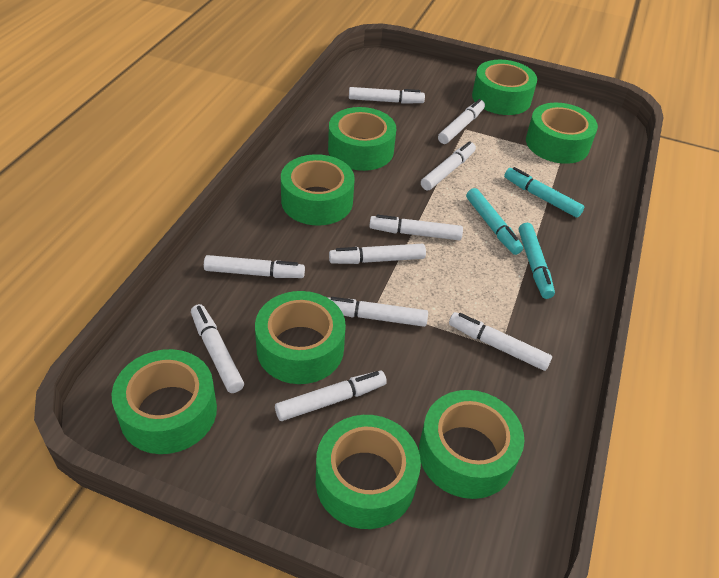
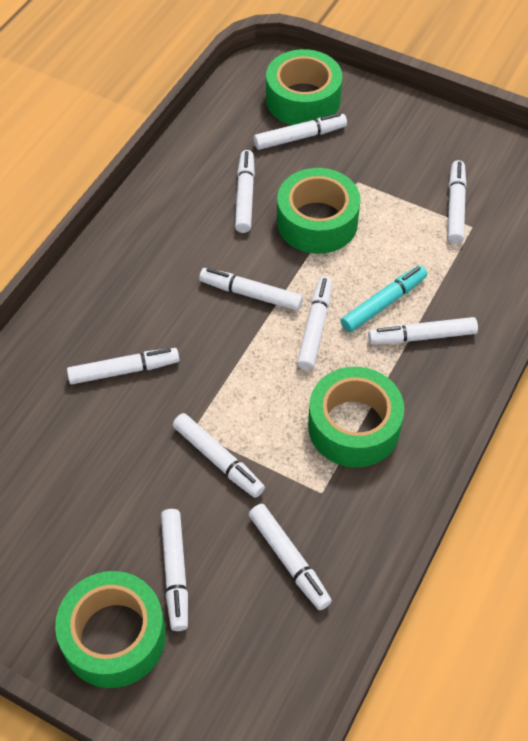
green tape: [111,349,217,454] [255,291,346,384] [281,154,355,225] [316,415,421,529] [328,107,396,171] [419,390,524,499] [472,60,537,115] [526,103,598,164] = 8 -> [55,571,166,688] [266,49,342,125] [277,168,361,254] [308,367,404,468] = 4
turquoise marker: [466,188,523,255] [504,167,584,218] [519,223,555,299] = 3 -> [341,265,427,333] = 1

